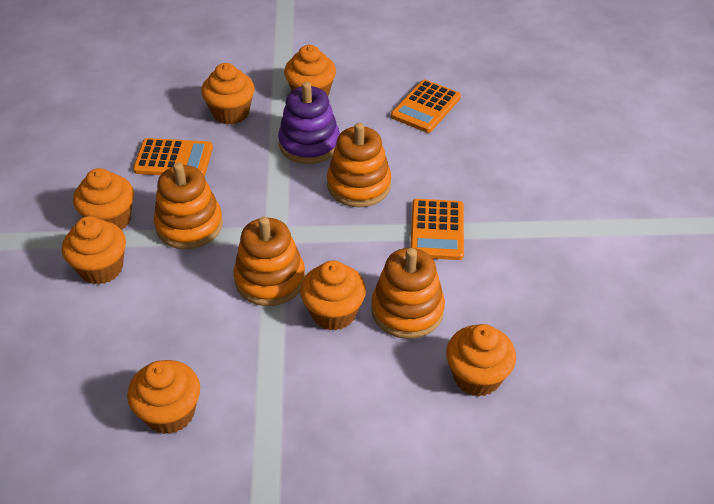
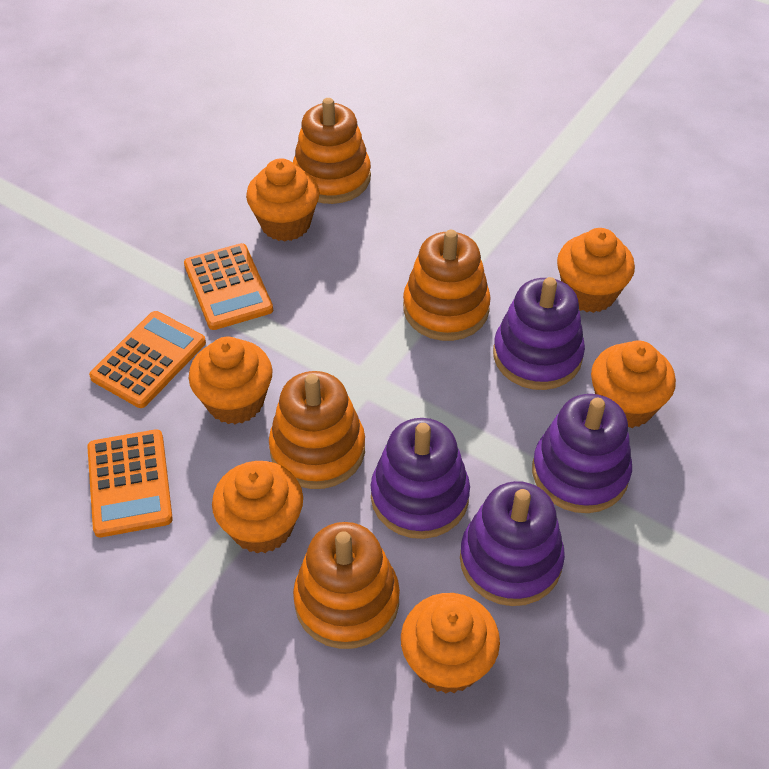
orange cupcake: [62,216,126,285] [73,168,134,230] [127,360,200,434] [201,63,254,124] [284,45,336,96] [300,260,366,331] [446,324,516,397] = 7 -> [189,337,272,424] [212,461,303,553] [246,158,319,241] [401,593,500,694] [557,228,635,313] [591,340,676,428] = 6
purple stacking toy: [278,82,340,164] = 1 -> [371,418,470,539] [460,481,565,606] [493,277,585,390] [532,394,632,513] = 4

